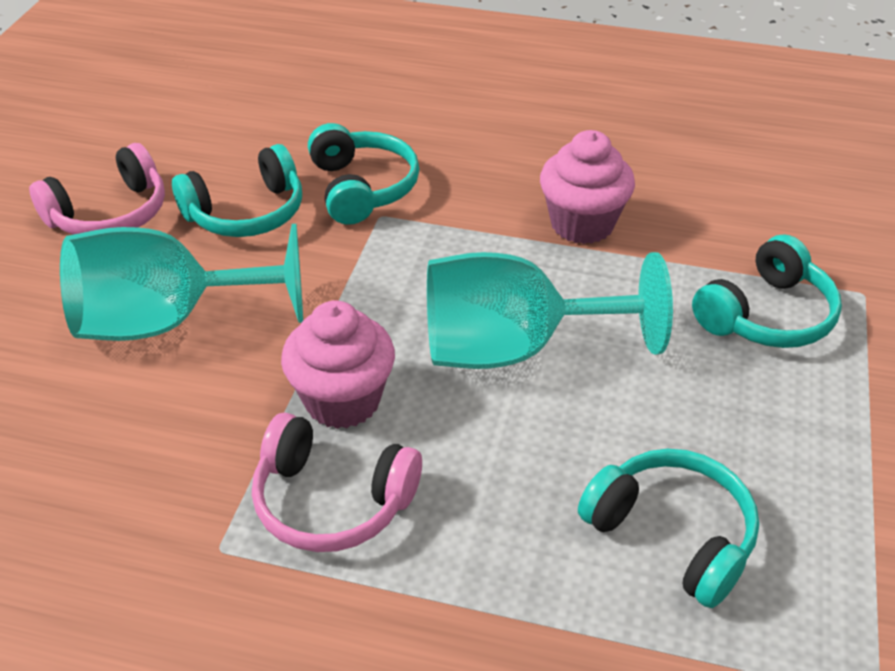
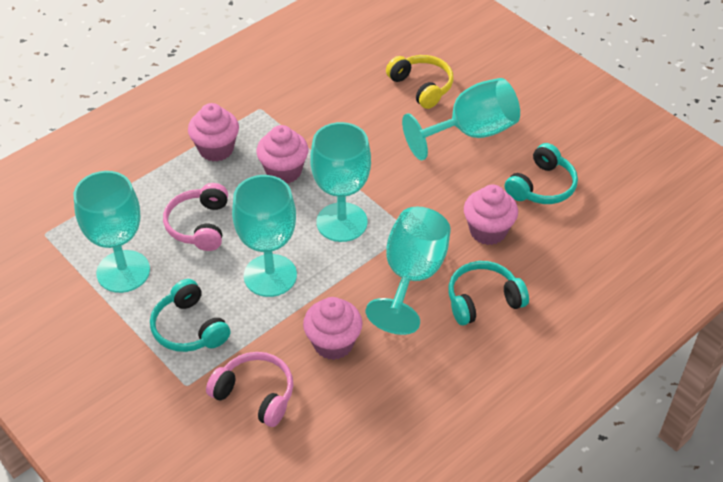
pink cupcake: [281,300,395,429] [540,130,635,244] = 2 -> [188,103,239,162] [256,125,308,183] [303,297,363,360] [464,185,518,245] = 4
turquoise goblet: [60,224,303,341] [427,252,673,369] = 2 -> [74,171,150,293] [232,175,297,297] [310,122,371,242] [366,207,451,335] [402,78,520,160] = 5
turquoise headphones: [172,144,302,237] [308,123,419,225] [578,449,759,608] [692,235,842,348] = 4 -> [150,279,230,352] [448,261,529,325] [505,143,578,204] = 3
yellow headphones: none = 0 -> [386,55,454,109] = 1

